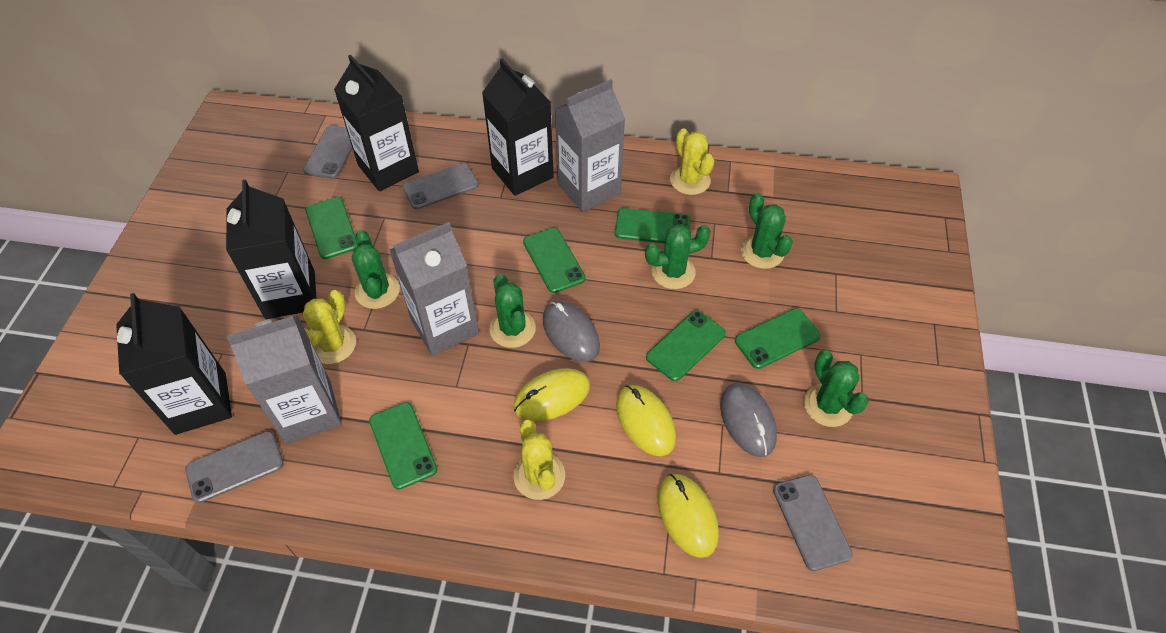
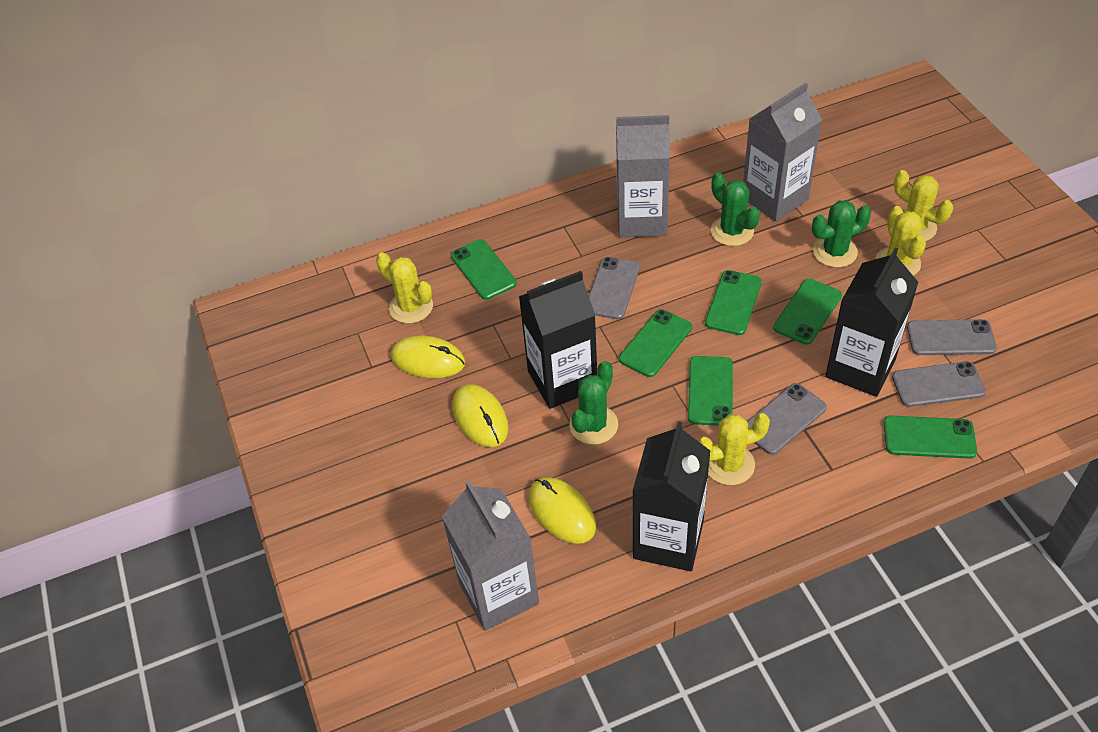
black carton: [116,293,232,435] [226,180,317,319] [334,55,419,191] [482,59,554,196] = 4 -> [519,271,597,409] [633,421,710,571] [825,248,918,397] = 3
green cactus: [352,230,400,309] [489,274,536,348] [645,224,711,289] [741,193,793,269] [804,350,869,427] = 5 -> [569,361,618,445] [711,172,760,246] [812,200,871,268] = 3
grey mouse: [543,301,600,362] [720,383,777,457] = 2 -> none = 0
yellow cactus: [303,290,356,364] [513,419,565,500] [670,129,714,195] = 3 -> [376,252,433,324] [698,413,770,485] [876,206,926,276] [894,170,953,241] = 4

